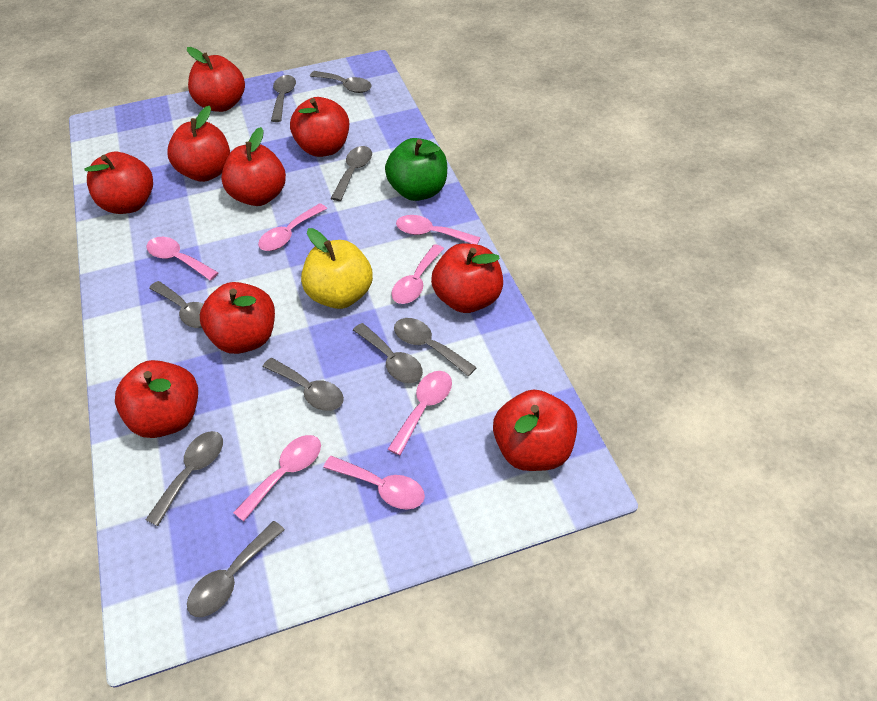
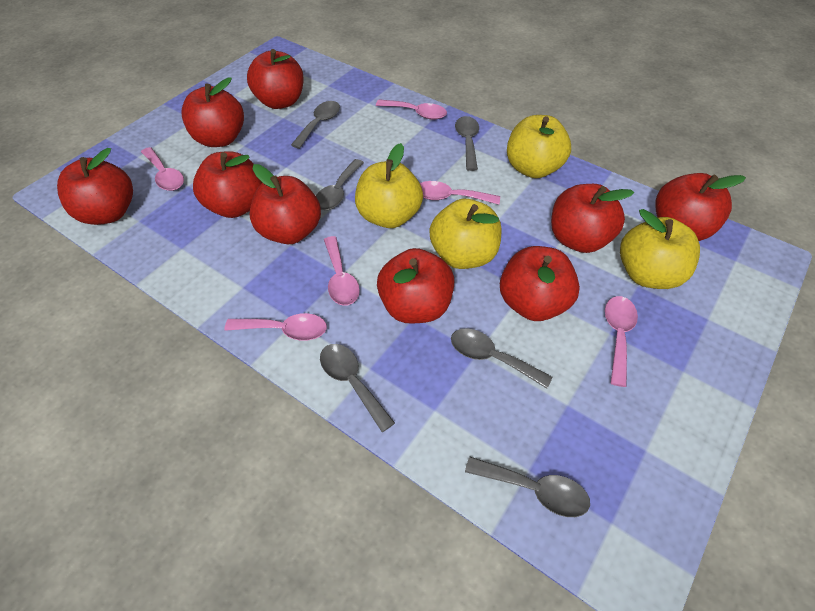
green apple: [385,138,447,201] = 1 -> none = 0
grey spoon: [146,431,223,526] [149,281,203,328] [187,521,285,617] [263,358,344,411] [271,75,296,122] [310,71,372,93] [331,146,372,201] [353,323,423,383] [394,318,477,376] = 9 -> [291,101,340,149] [316,159,364,210] [320,344,395,432] [451,328,552,389] [455,116,479,171] [465,457,590,517] = 6
pink spoon: [146,237,219,281] [233,435,321,522] [258,203,327,251] [323,456,425,509] [388,371,452,455] [391,244,444,304] [396,215,481,245] = 7 -> [141,147,184,191] [224,313,327,341] [324,236,360,306] [376,99,447,120] [420,181,500,205] [605,296,638,387] = 6
yellow apple: [301,228,373,309] = 1 -> [355,143,423,228] [429,199,501,269] [507,115,571,178] [620,209,700,289] = 4

